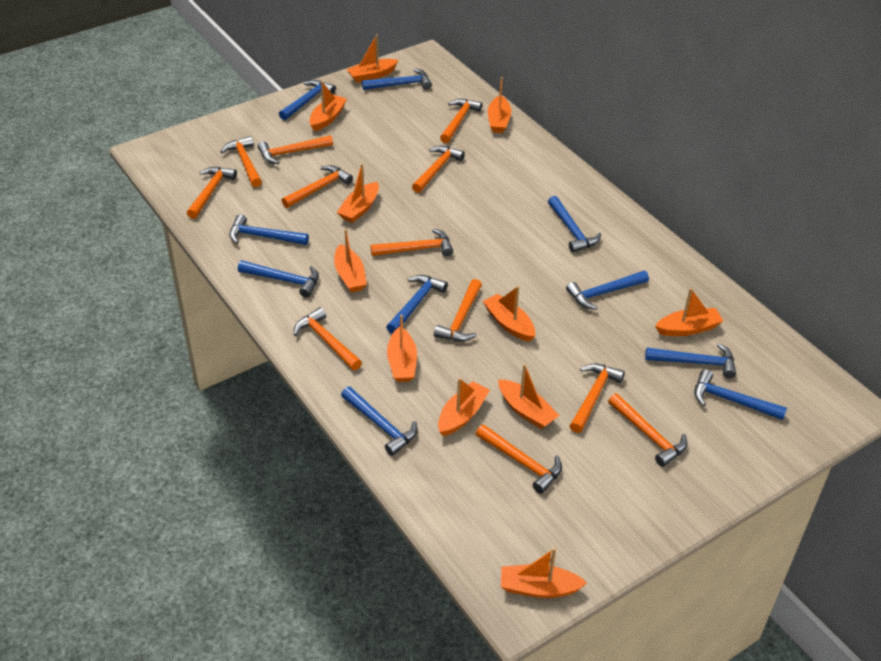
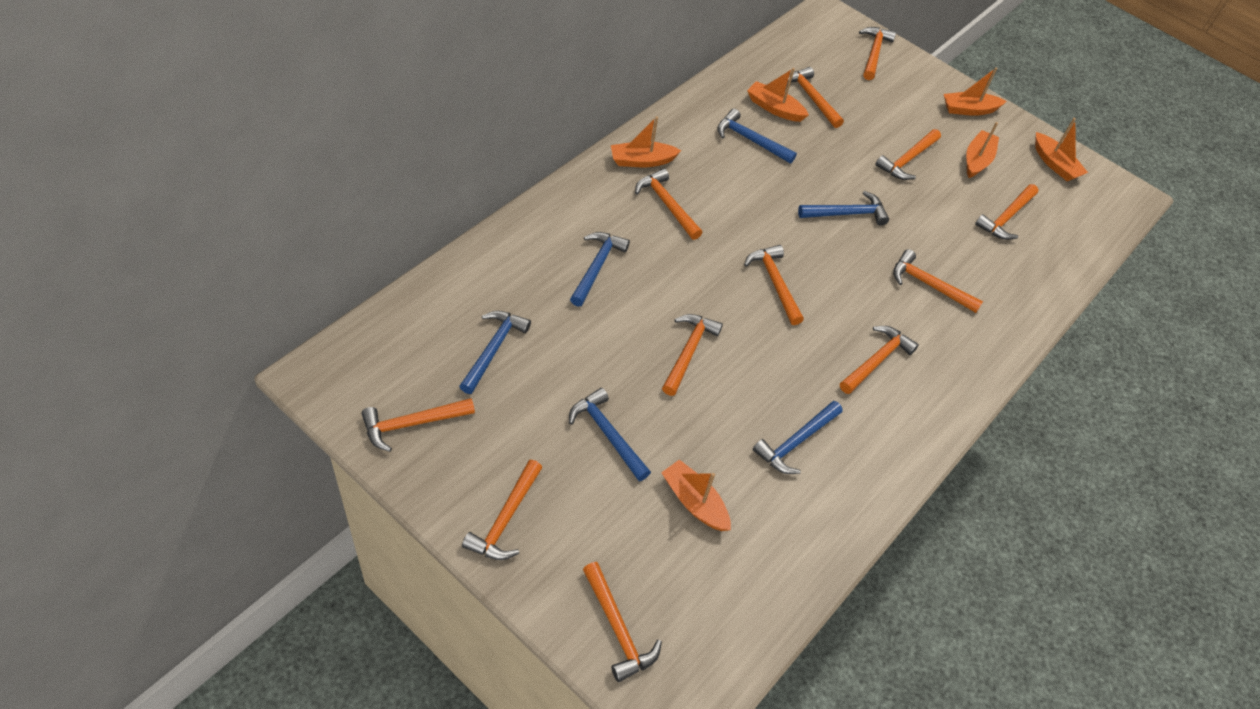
blue hammer: [229,214,309,245] [238,260,319,298] [279,80,336,120] [341,387,418,456] [362,68,432,90] [386,275,448,334] [548,196,601,253] [566,271,649,310] [645,343,736,379] [694,369,787,420] = 10 -> [459,311,531,394] [569,388,651,481] [570,232,630,306] [717,109,797,164] [753,401,843,474] [798,191,889,226] = 6
orange boat: [309,81,347,131] [334,229,367,292] [337,164,379,223] [347,35,398,83] [387,315,417,382] [438,378,490,436] [483,286,535,342] [488,77,511,133] [498,364,560,429] [501,548,587,598] [655,288,723,336] = 11 -> [611,116,682,167] [661,459,731,531] [747,68,809,122] [944,67,1007,116] [966,122,999,178] [1035,118,1088,181] = 6

